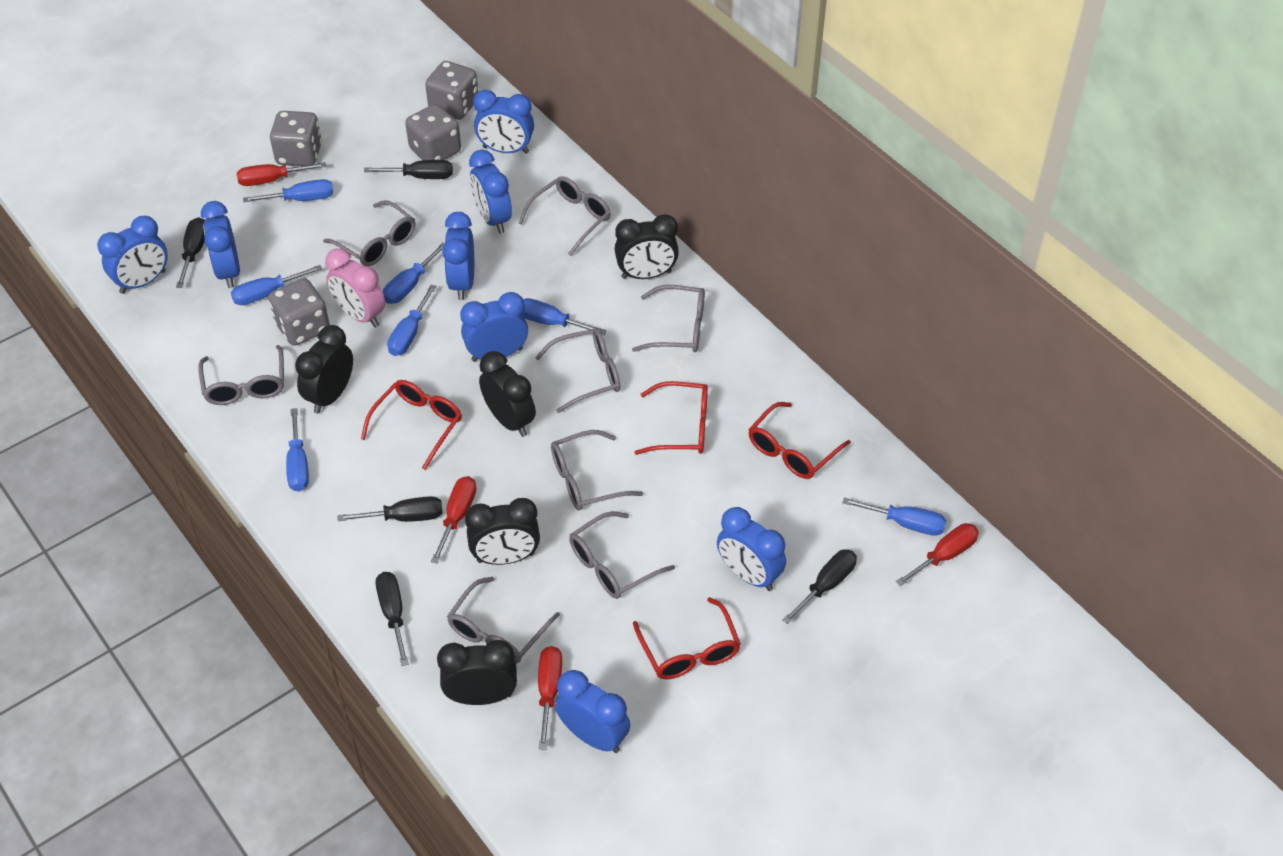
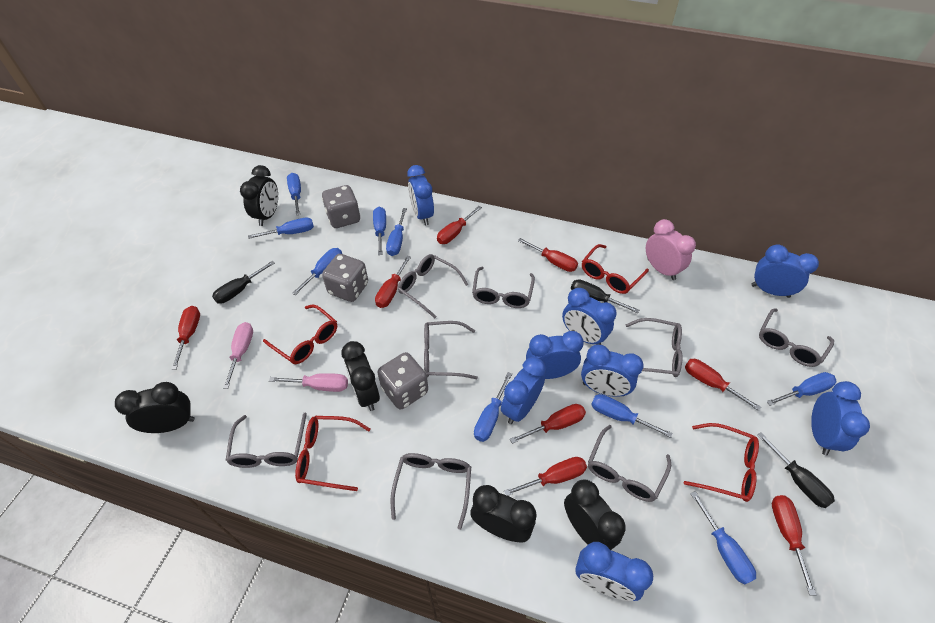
black screwdriver: [176,217,205,288] [337,496,442,522] [364,160,453,179] [376,572,409,666] [783,549,857,624] = 5 -> [212,260,275,304] [571,279,639,313] [757,432,835,508] = 3
blue screwdriver: [231,265,322,305] [243,179,334,202] [286,408,309,492] [383,242,444,304] [387,285,436,356] [523,298,607,335] [842,497,946,536] = 7 -> [248,218,314,239] [287,173,301,216] [292,248,342,295] [373,207,386,255] [386,208,407,256] [474,372,512,442] [591,394,673,438] [690,491,756,585] [766,372,836,406] = 9
grey dice: [268,278,330,346] [270,111,322,166] [405,104,461,160] [425,61,478,120] = 4 -> [322,185,360,228] [322,254,368,302] [378,352,428,409] = 3
pink screwdriver: none = 0 -> [223,322,253,389] [269,373,348,392] = 2
red screwdriver: [237,162,326,186] [431,476,477,563] [538,646,562,750] [896,523,979,586] = 4 -> [171,306,200,370] [375,256,411,308] [437,206,482,244] [504,457,587,496] [510,404,586,444] [518,238,578,272] [685,359,761,411] [772,495,816,595] = 8

